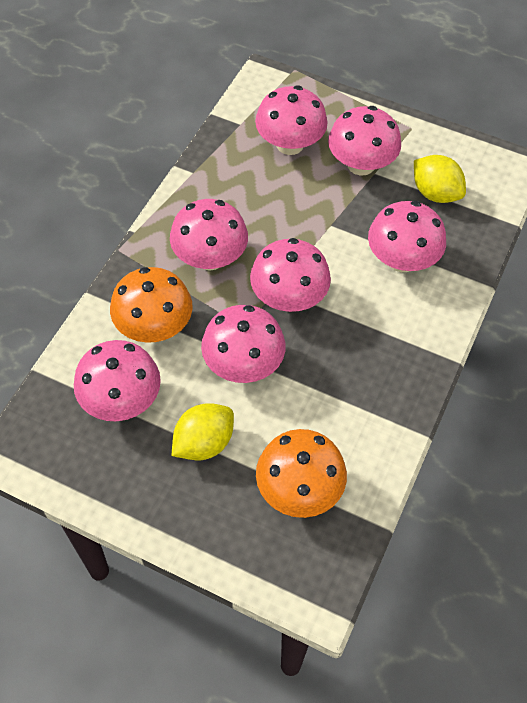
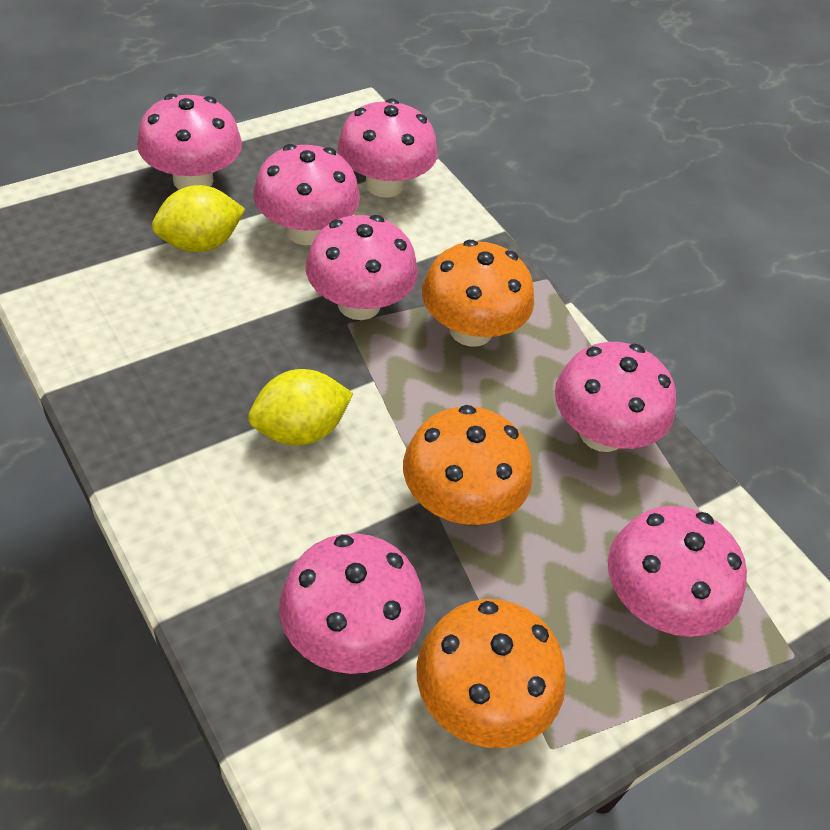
orange mushroom: [110,267,193,343] [256,429,347,518] = 2 -> [403,405,533,525] [416,599,566,748] [422,240,534,347] = 3

